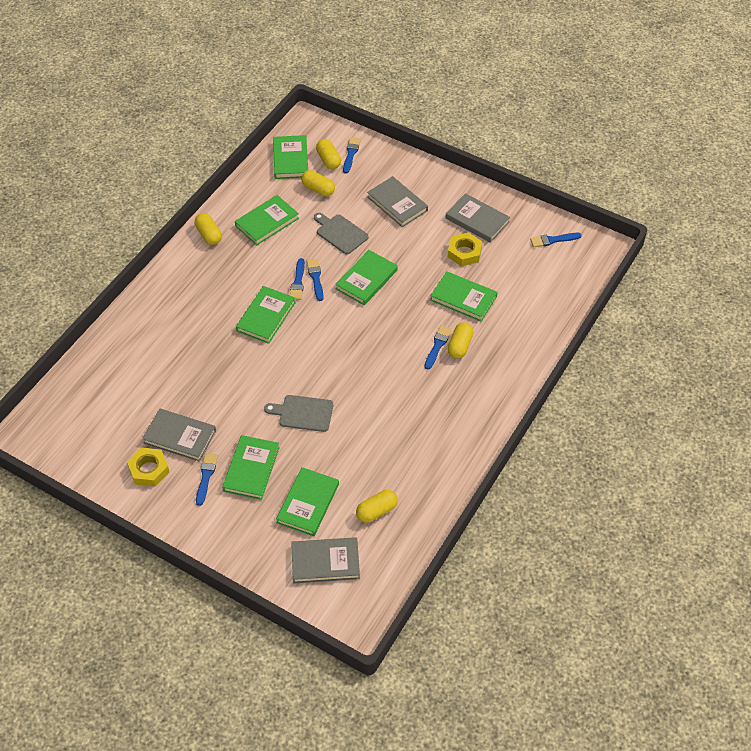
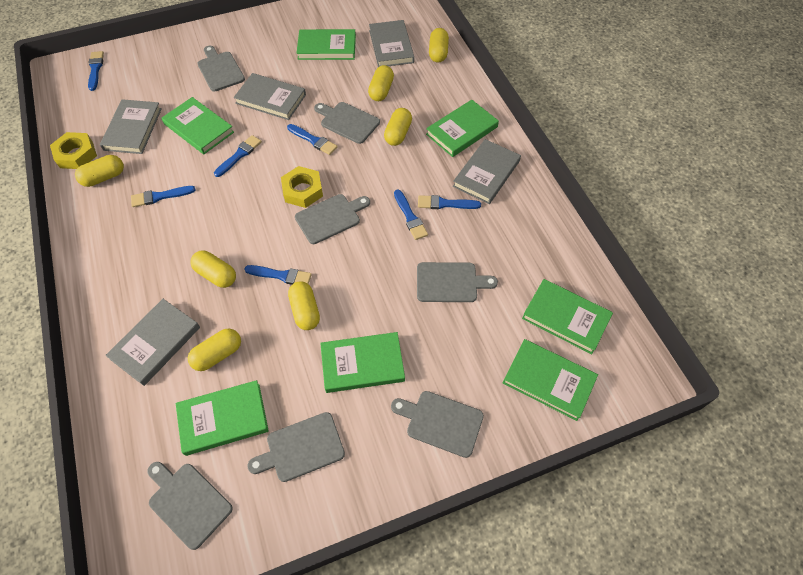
blue brush: [196,453,218,506] [290,258,305,300] [307,259,324,301] [343,137,361,174] [425,325,452,370] [530,233,582,247] = 6 -> [88,51,104,91] [131,186,196,207] [214,135,262,177] [245,265,312,285] [287,124,338,155] [394,189,428,240] [418,195,481,209] = 7
grey book: [142,409,216,462] [291,537,360,583] [367,176,428,227] [446,193,510,243] = 4 -> [100,99,162,154] [105,299,200,386] [234,73,306,120] [369,20,414,67] [453,139,521,204] = 5
grey cutting board: [264,395,333,432] [314,213,369,254] = 2 -> [147,462,233,550] [197,46,245,92] [248,412,345,482] [295,194,370,244] [314,102,380,144] [391,391,484,458] [417,262,498,302] = 7
yellow capsule: [195,213,222,245] [301,170,335,196] [316,139,341,169] [356,490,398,523] [448,322,473,359] = 5 -> [75,155,124,187] [188,328,241,371] [191,251,236,288] [288,281,320,330] [368,65,394,101] [384,108,412,146] [429,28,449,62] = 7

